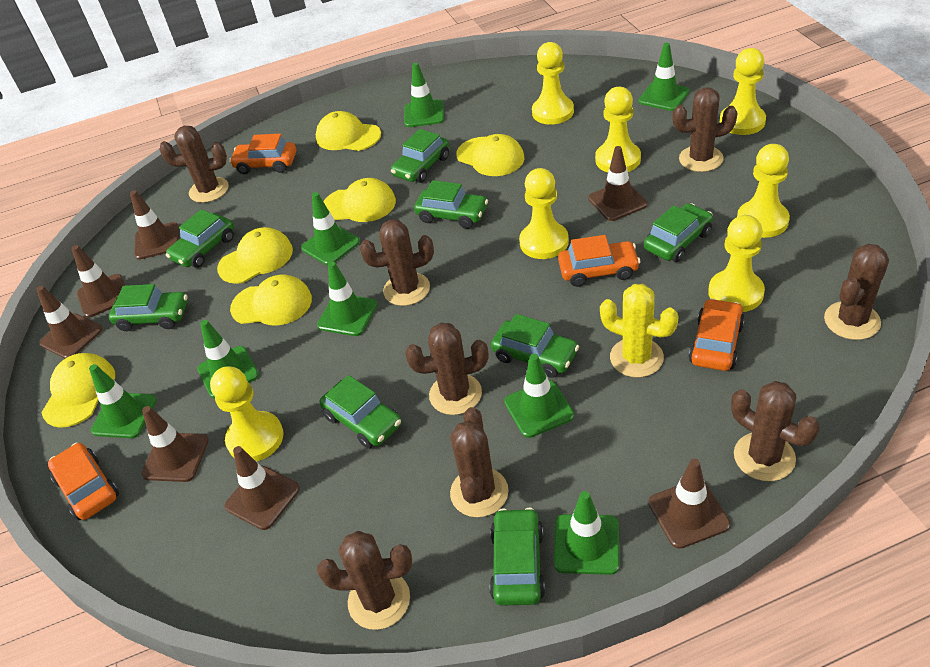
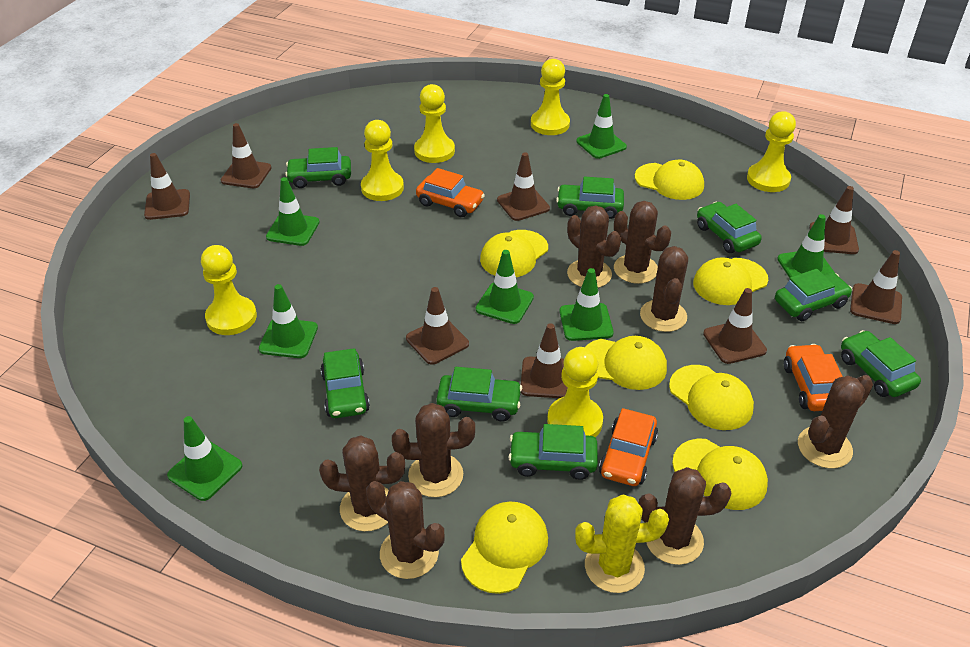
brown traffic cone: [36,286,103,359] [72,245,125,318] [130,190,179,260] [142,406,209,482] [224,446,300,530] [588,146,647,221] [648,459,730,549] = 7 -> [144,153,190,220] [221,123,272,188] [406,287,469,365] [497,152,550,221] [521,323,568,398] [703,288,767,364] [809,186,859,254] [850,250,902,324] = 8
green traffic cone: [89,364,157,438] [197,320,259,398] [301,192,360,265] [317,262,377,336] [404,63,444,127] [504,354,574,438] [554,491,620,575] [638,43,690,111] = 8 -> [167,416,243,501] [259,284,318,358] [266,177,320,246] [476,250,534,324] [559,268,614,341] [576,94,627,159] [777,214,835,278] = 7
orange car: [48,443,119,520] [229,134,296,174] [558,235,640,287] [689,298,745,371] = 4 -> [416,168,485,217] [599,408,658,486] [784,344,843,411] = 3
yellow cap: [41,353,115,428] [217,227,293,284] [230,274,312,326] [316,111,381,151] [324,178,396,222] [457,134,524,176] = 6 -> [461,501,548,594] [480,230,548,277] [585,336,667,390] [635,160,704,200] [669,365,754,430] [672,439,768,510] [693,257,768,305] = 7
yellow pawn: [210,366,284,462] [519,168,569,259] [532,42,574,125] [595,87,641,172] [708,215,765,312] [720,48,766,135] [737,144,790,238] = 7 -> [201,245,257,335] [361,120,404,201] [414,84,455,163] [531,59,570,135] [547,347,603,437] [747,111,796,192] = 6

